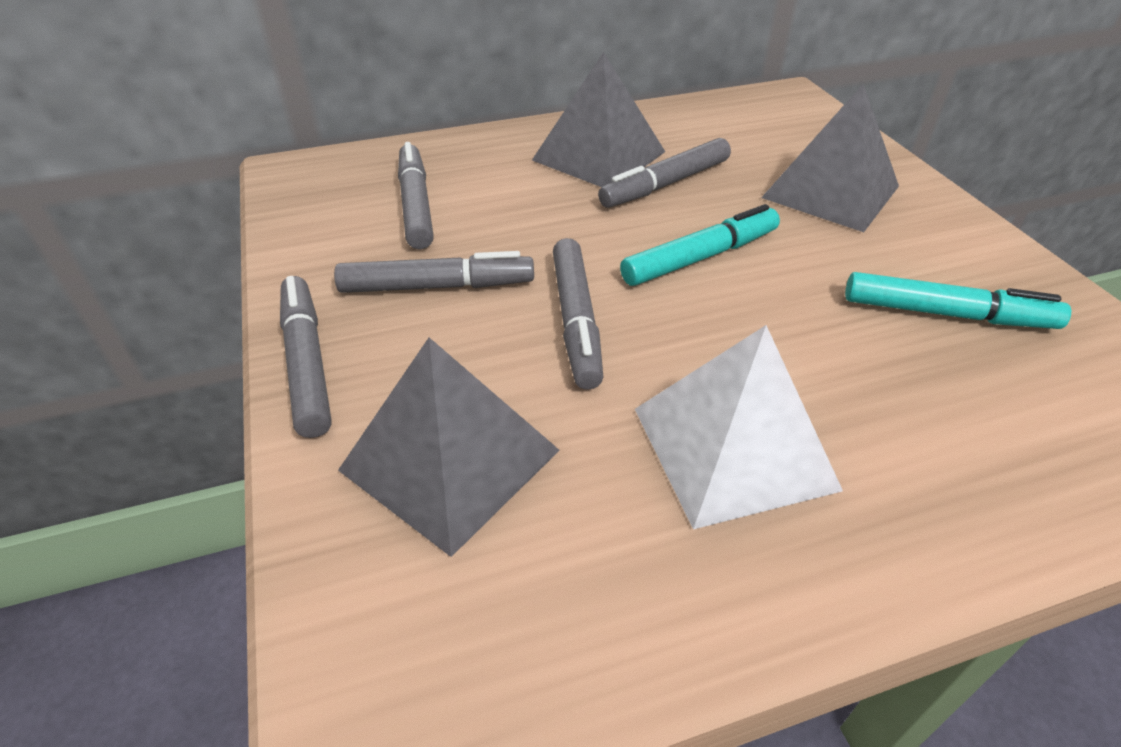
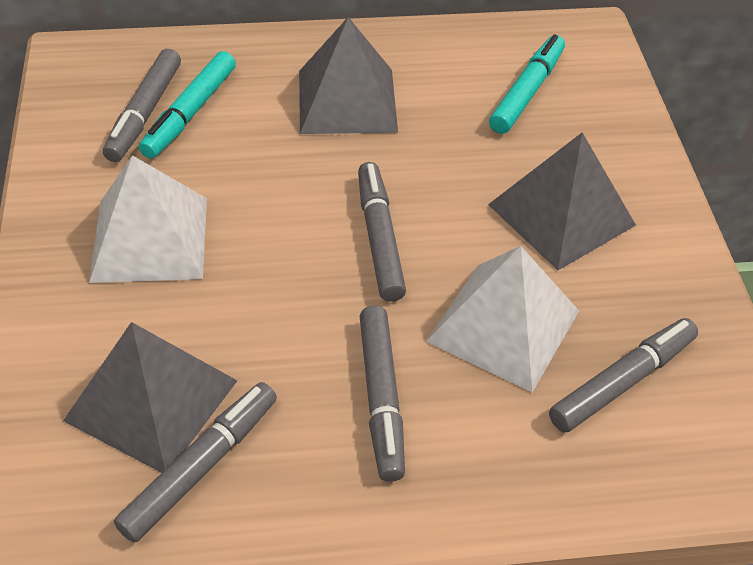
white pyramid: [635,325,843,529] = 1 -> [89,155,207,283] [426,246,579,392] = 2

